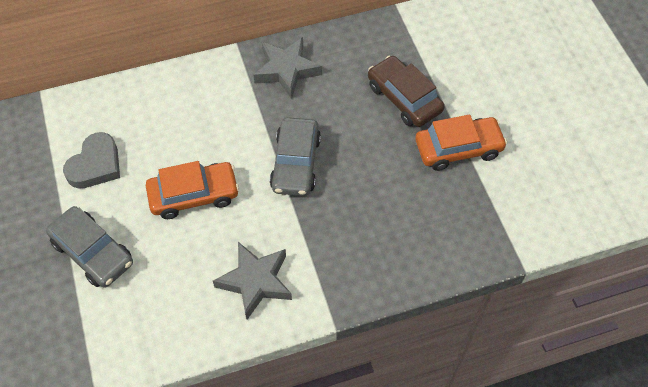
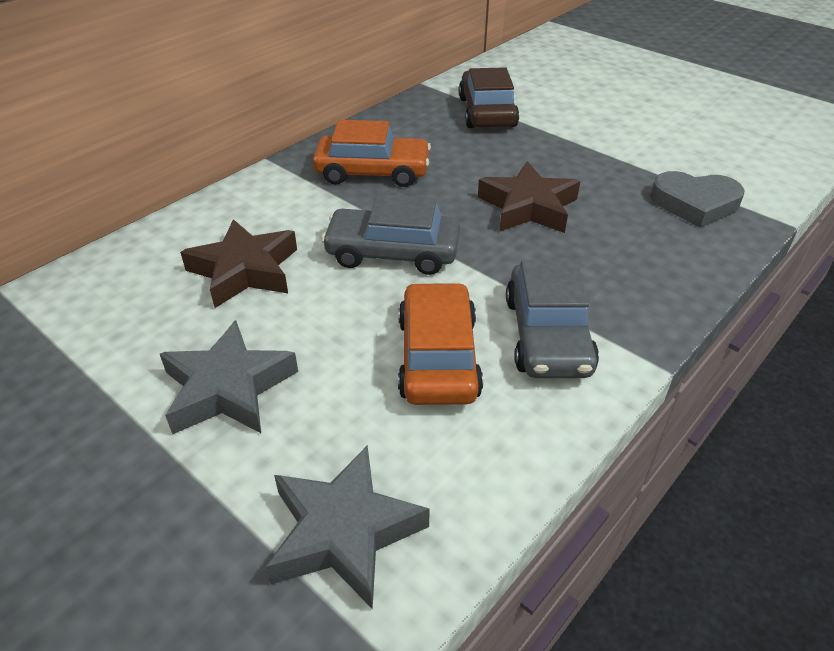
brown star: none = 0 -> [180,219,297,308] [478,161,580,233] = 2

